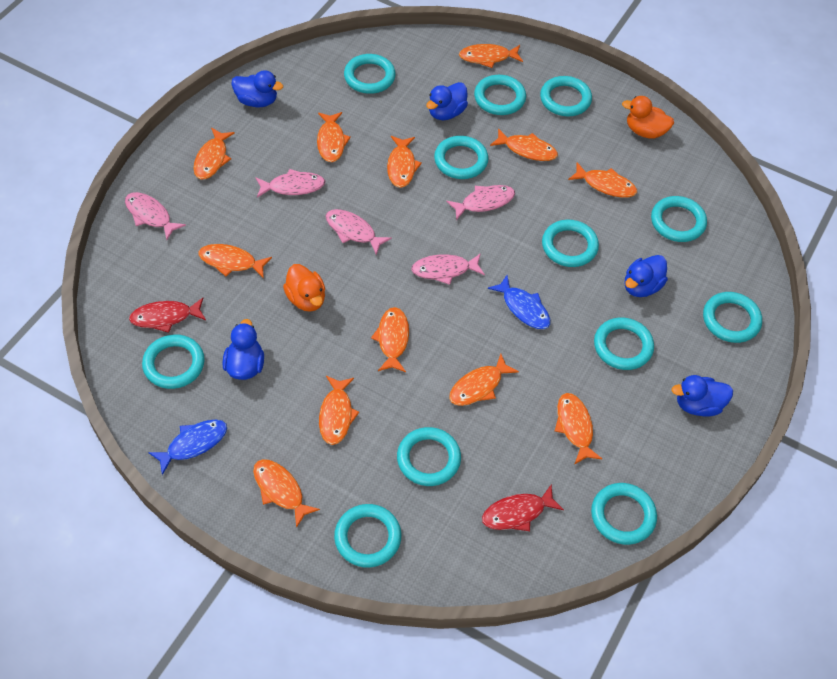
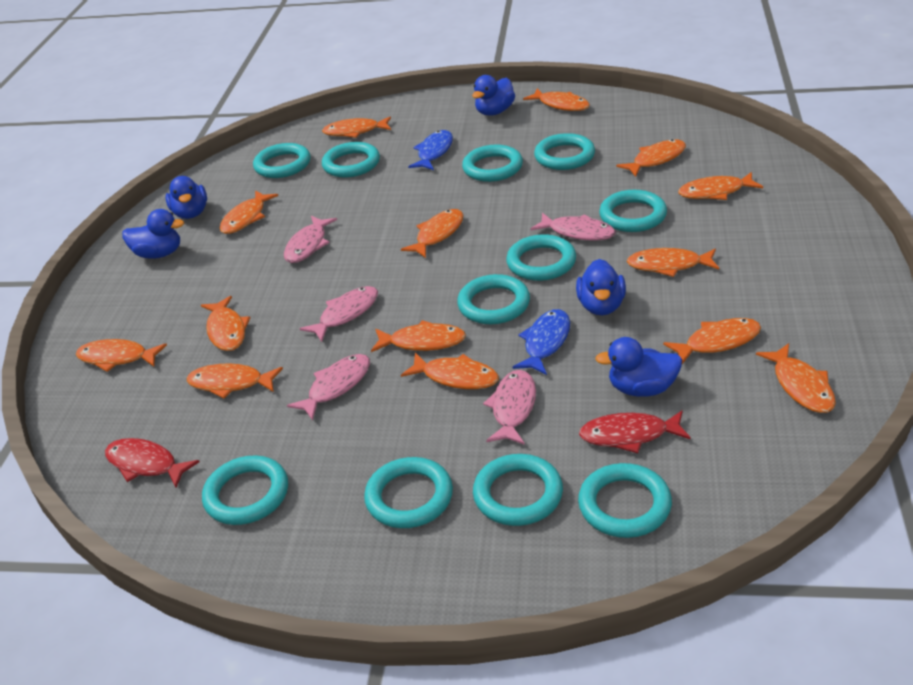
orange duck: [283,264,325,312] [622,96,674,139] = 2 -> none = 0
orange fish: [193,128,235,179] [198,244,272,278] [253,459,320,528] [317,112,351,162] [319,376,359,445] [371,307,409,372] [387,136,422,188] [449,354,519,406] [459,44,523,68] [490,128,558,161] [555,393,602,465] [568,162,637,198] = 12 -> [76,339,167,372] [187,363,283,399] [201,296,250,351] [220,190,278,234] [322,117,391,138] [371,320,466,352] [401,209,463,258] [401,353,499,389] [523,88,590,111] [616,139,686,177] [627,248,719,277] [663,318,761,364] [678,172,763,200] [756,343,836,413] = 14
turquoise ring: [142,335,205,389] [334,504,401,568] [344,54,396,94] [397,427,461,486] [434,136,488,179] [474,75,526,115] [540,76,592,116] [542,220,599,267] [591,483,657,545] [594,317,654,370] [651,196,707,242] [703,292,762,343] = 12 -> [202,455,288,525] [253,143,311,178] [322,142,380,178] [364,457,453,528] [457,274,530,324] [462,145,523,182] [473,454,563,526] [506,234,576,281] [534,133,595,170] [578,463,672,538] [599,190,667,232] = 11

